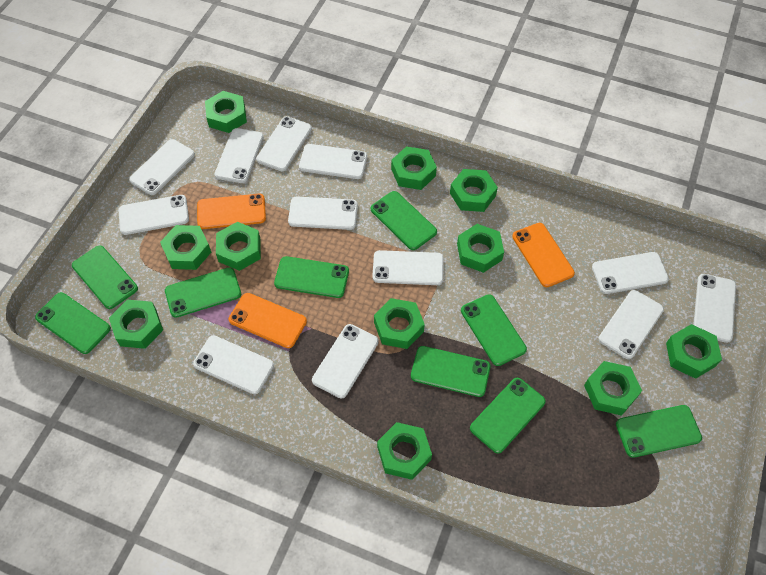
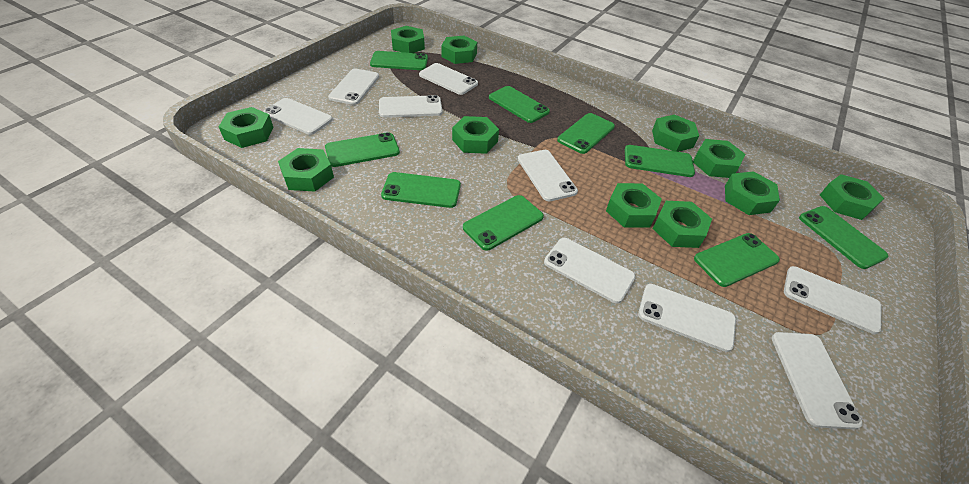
orange phone: [197,194,266,229] [229,293,307,348] [512,223,575,287] = 3 -> none = 0
white phone: [118,195,189,235] [129,139,195,195] [193,336,274,394] [215,128,264,183] [256,116,312,171] [288,196,358,230] [299,144,367,179] [312,324,379,398] [372,250,444,285] [592,252,669,294] [599,290,664,359] [693,274,736,343] = 12 -> [263,98,333,135] [328,69,379,105] [379,95,443,118] [419,63,478,95] [518,150,578,201] [544,238,636,304] [638,284,736,352] [771,332,863,429] [784,266,881,334] = 9

